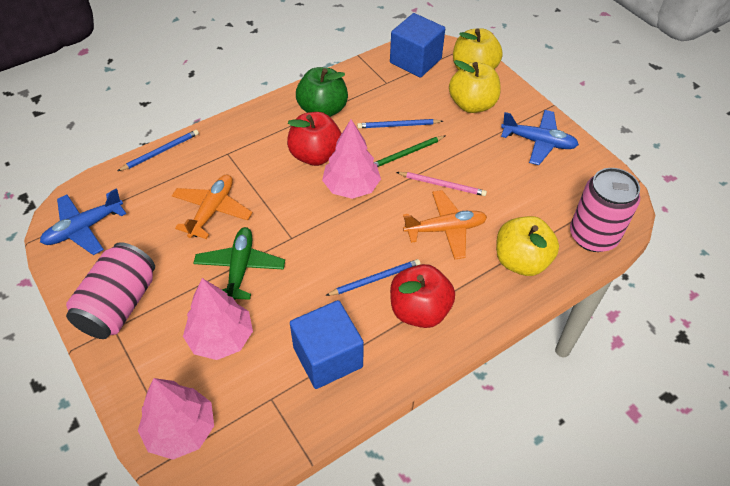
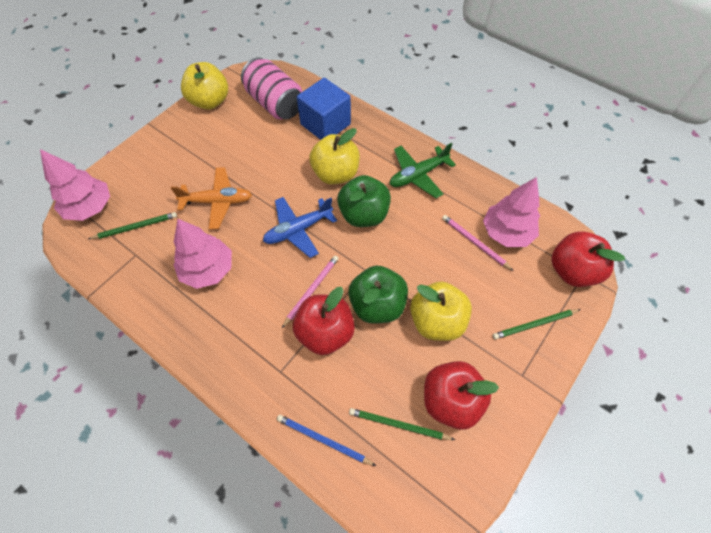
blue cube: [290,300,364,389] [390,13,445,78] = 2 -> [297,78,351,140] = 1
blue pencil: [118,130,199,171] [325,259,420,296] [357,119,443,128] = 3 -> [277,415,376,466] = 1
blue plane: [40,188,126,255] [501,110,579,165] = 2 -> [263,197,337,258] = 1
green apple: [296,67,348,117] = 1 -> [337,175,391,227] [348,265,408,324] = 2
green pencil: [373,136,445,167] = 1 -> [88,212,177,239] [349,408,455,440] [493,309,581,340] = 3
orange plane: [172,175,253,239] [403,190,487,260] = 2 -> [171,167,252,229] = 1
pink can: [66,242,155,339] [570,168,640,252] = 2 -> [241,57,302,120] = 1
pink pencil: [396,172,487,196] = 1 -> [282,255,339,328] [442,215,514,271] = 2
red apple: [287,112,342,166] [390,264,455,328] = 2 -> [293,287,355,355] [424,361,499,430] [551,231,625,287] = 3

